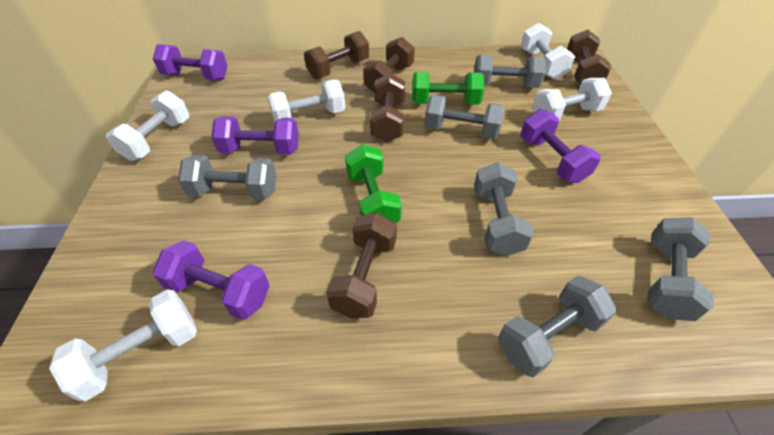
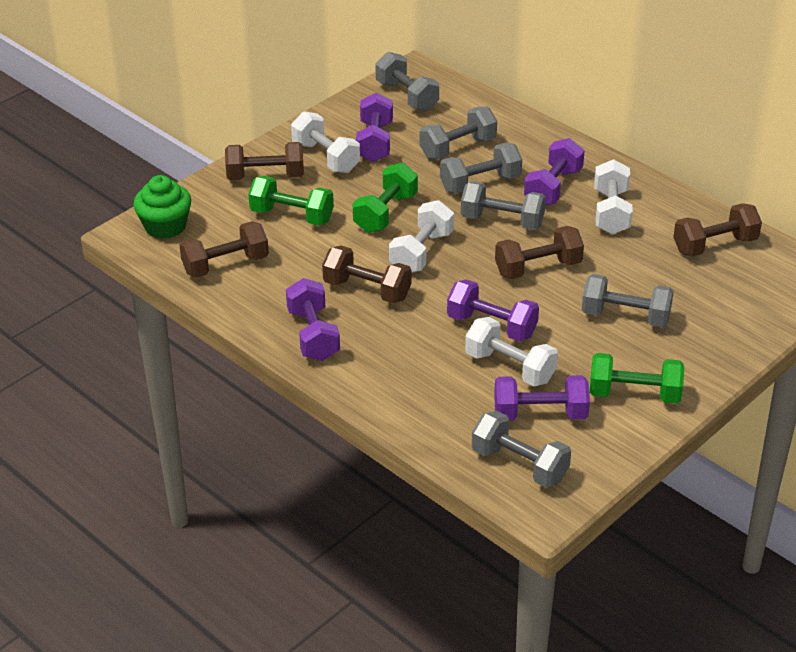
green cupcake: none = 0 -> [133,175,191,239] = 1
green dumbbell: [345,144,402,223] [412,72,484,105] = 2 -> [248,176,334,225] [353,163,418,233] [590,353,684,404] = 3
purple dumbbell: [153,44,227,80] [153,240,270,320] [212,116,299,155] [520,109,601,183] = 4 -> [286,278,340,361] [356,92,393,162] [447,279,539,341] [494,375,590,421] [524,138,585,206] = 5
white dumbbell: [49,289,197,401] [106,91,189,161] [267,80,345,122] [521,23,575,80] [532,78,612,121] = 5 -> [291,112,360,173] [389,200,454,273] [465,317,558,387] [594,159,633,234] = 4

